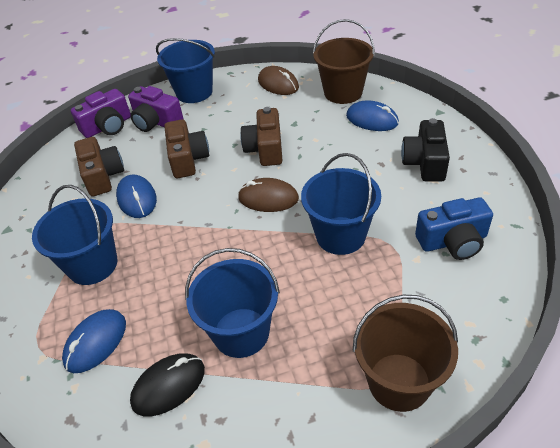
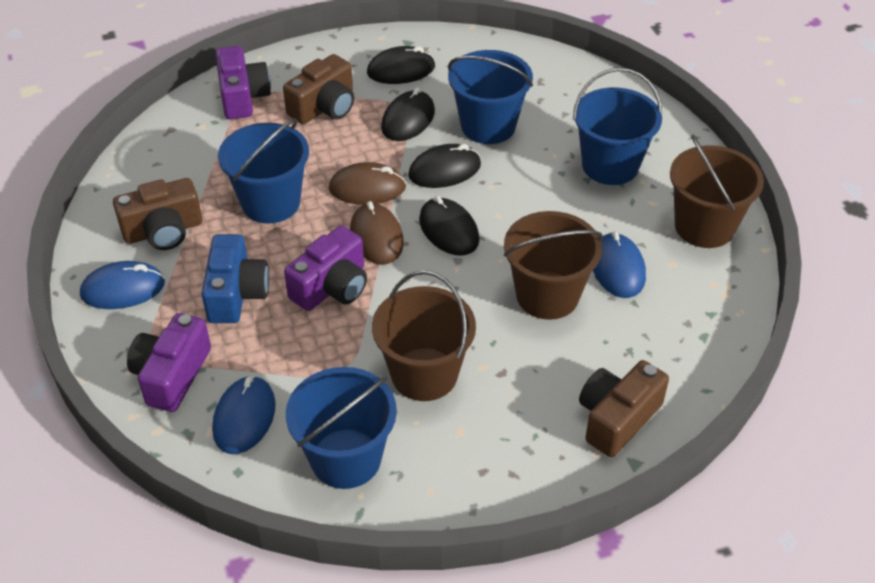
black camera: [401,118,450,182] = 1 -> none = 0
black mouse: [130,354,205,416] = 1 -> [367,46,435,84] [381,87,435,141] [408,144,481,188] [419,196,480,255] = 4
brown bucket: [313,19,375,104] [353,295,458,412] = 2 -> [372,270,476,401] [504,211,603,320] [670,135,764,248] = 3
purple camera: [71,89,131,138] [128,86,183,132] = 2 -> [127,313,211,412] [215,46,271,119] [284,226,367,311] = 3

